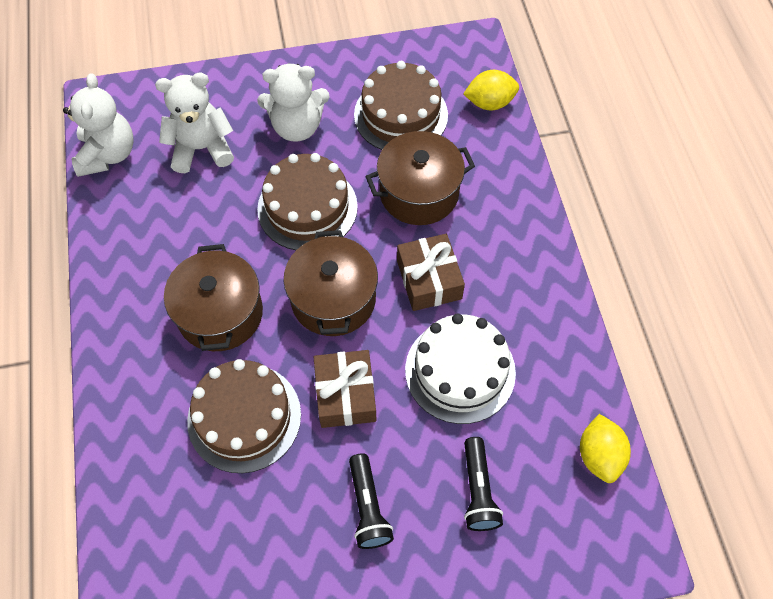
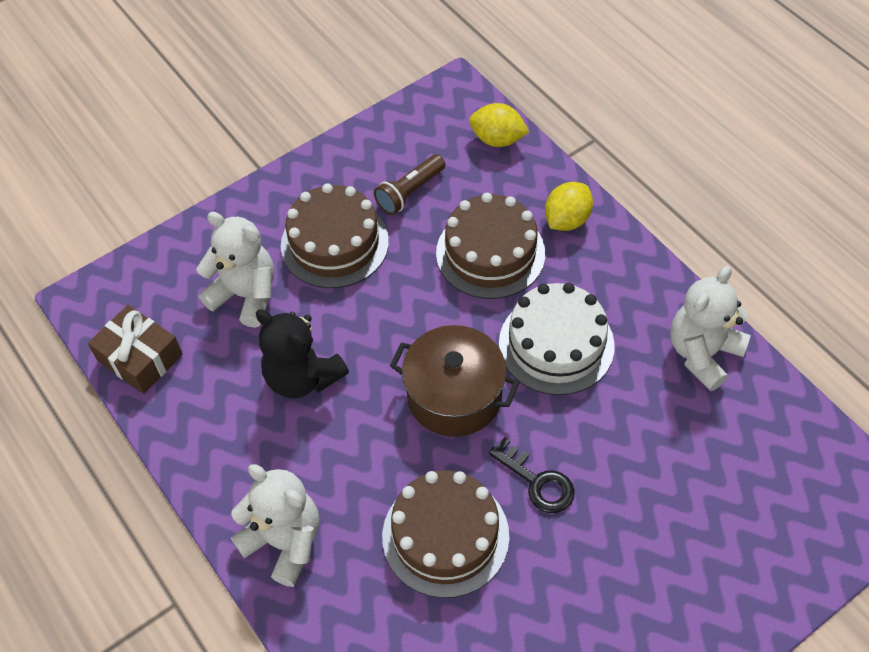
black flashlight: [349,453,394,549] [464,437,503,531] = 2 -> none = 0
black key: none = 0 -> [489,437,575,513] = 1
black teddy bear: none = 0 -> [256,309,349,399] = 1
brown flashlight: none = 0 -> [374,154,446,215] = 1
brown gift: [314,350,376,428] [397,234,465,311] = 2 -> [88,305,183,394] = 1
brown pot: [164,244,263,351] [283,230,378,336] [365,131,475,225] = 3 -> [390,325,519,437] = 1

